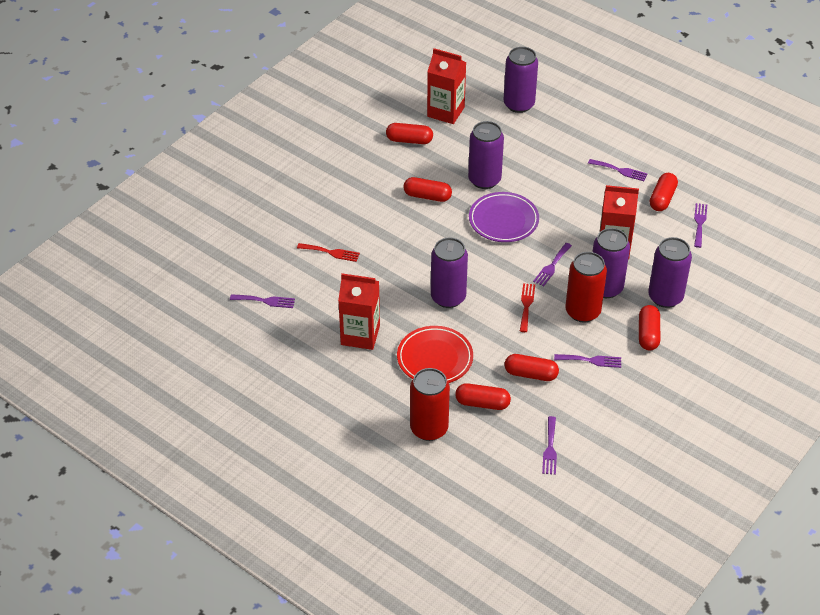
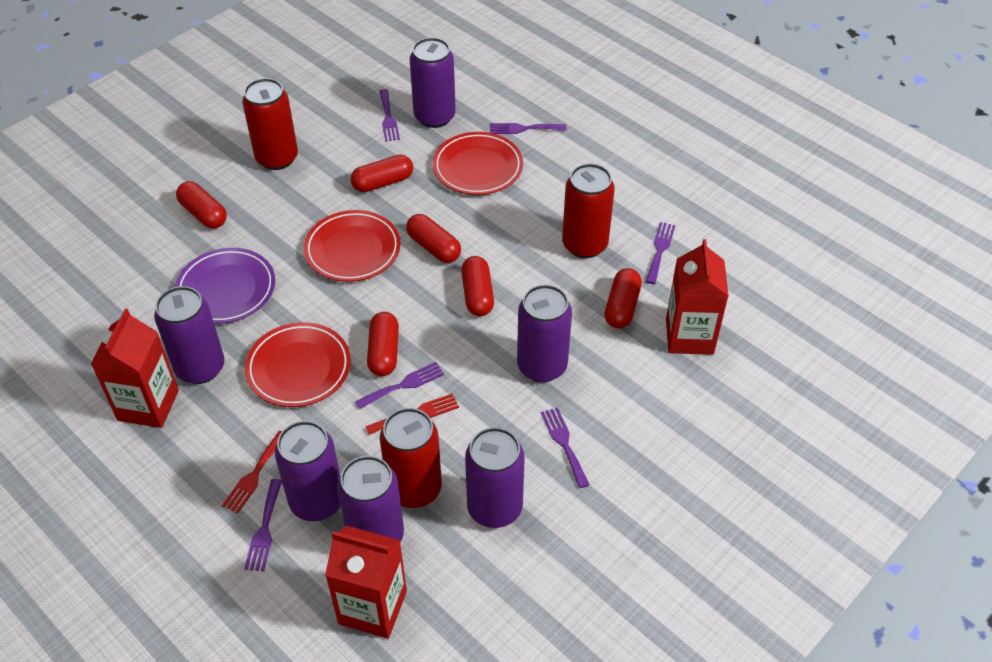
purple can: [431,238,468,308] [468,121,504,189] [503,47,538,113] [593,228,630,298] [648,237,692,308] = 5 -> [154,286,224,384] [275,421,341,521] [337,456,404,542] [410,38,456,128] [465,427,525,528] [517,285,572,382] = 6
red can: [410,368,450,441] [565,252,607,322] = 2 -> [242,78,298,170] [380,408,442,508] [562,164,615,258] = 3
red plate: [397,326,473,383] = 1 -> [245,322,351,407] [304,210,401,282] [433,132,523,195] = 3

